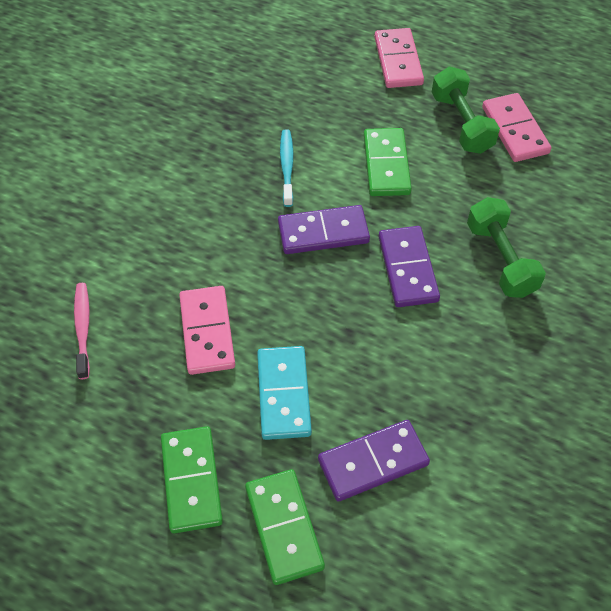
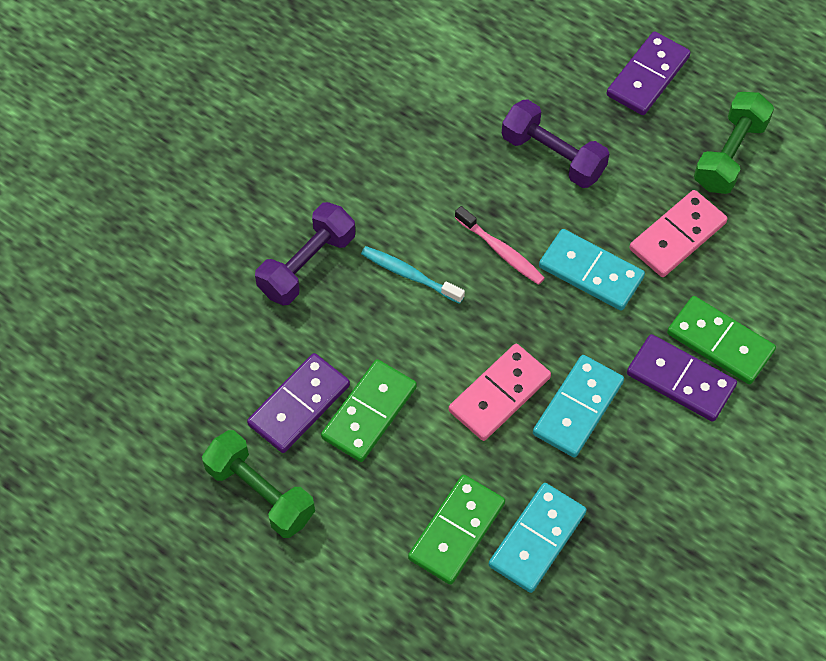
pink domino: [179,286,235,375] [374,28,424,88] [482,93,551,162] = 3 -> [449,344,551,441] [629,190,728,277] = 2
purple dumbbell: none = 0 -> [255,202,355,305] [502,99,609,188] = 2
turquoise domino: [257,346,312,440] = 1 -> [489,483,587,593] [533,355,624,458] [539,229,645,311] = 3

